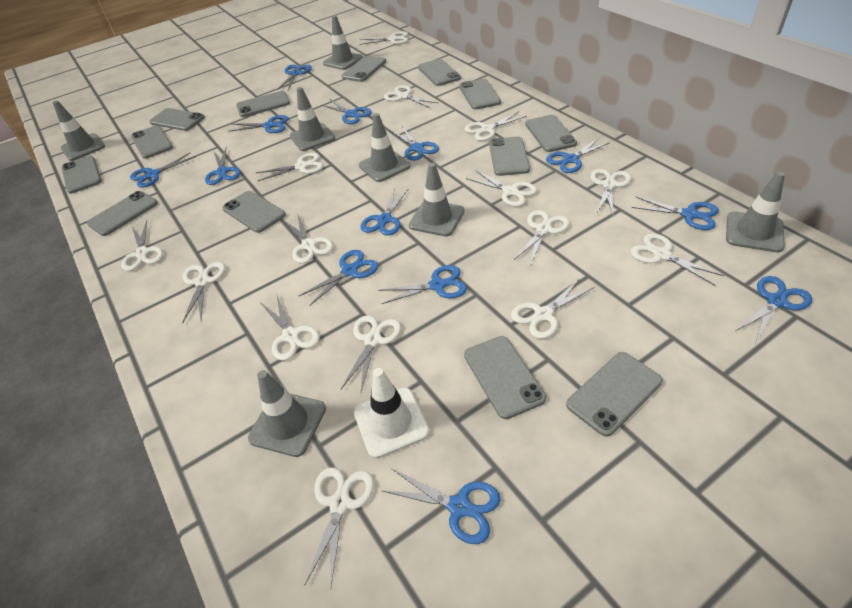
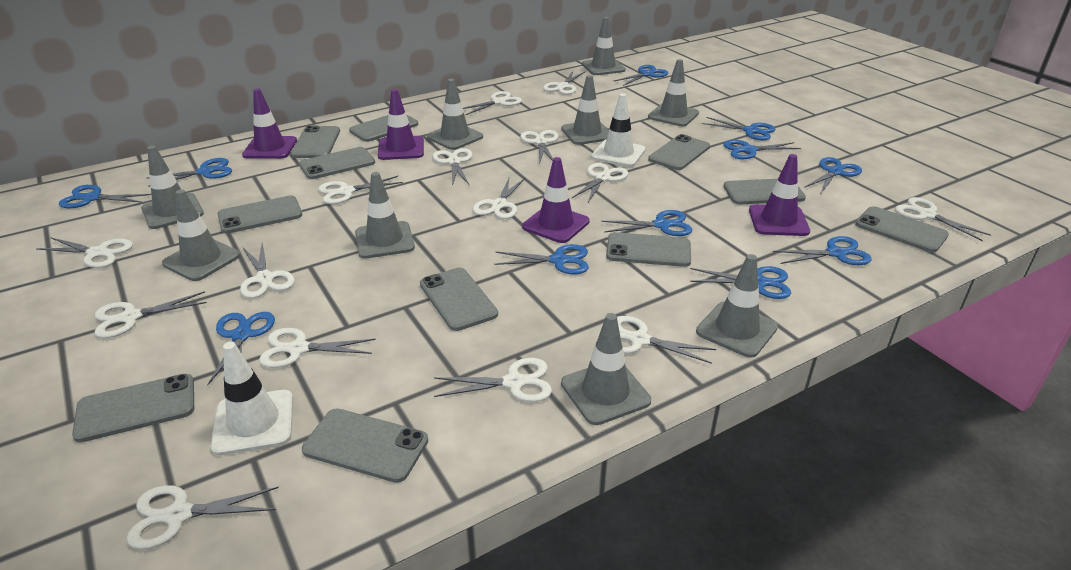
blue scissors: [130,153,196,188] [205,148,240,185] [228,115,289,133] [277,65,312,90] [299,250,379,306] [321,99,372,124] [361,187,409,236] [378,265,467,304] [383,469,501,544] [391,126,439,161] [546,138,610,173] [632,197,719,230] [736,276,812,342] = 13 -> [59,185,151,208] [147,158,232,187] [207,312,275,385] [494,244,589,274] [601,210,692,236] [614,65,668,86] [690,266,791,299] [702,117,776,141] [723,140,801,159] [773,236,872,265] [804,157,862,193] = 11
grey phone: [62,156,102,194] [87,191,158,236] [131,125,173,159] [149,108,205,131] [222,191,286,233] [236,91,290,117] [342,56,386,82] [418,59,461,86] [459,79,501,110] [464,336,546,419] [489,137,530,176] [525,115,577,152] [566,352,663,437] = 13 -> [72,374,194,443] [217,195,302,234] [291,126,340,158] [299,147,375,179] [302,409,428,483] [349,114,418,142] [420,268,498,331] [606,232,691,267] [648,134,710,170] [723,179,806,205] [855,206,949,253] = 11
grey traffic cone: [53,101,105,161] [248,370,326,457] [290,87,335,151] [323,15,363,70] [359,113,411,182] [409,163,465,236] [726,171,785,252] = 7 -> [141,145,204,229] [162,190,240,281] [355,172,415,259] [427,79,483,150] [561,75,609,145] [561,313,651,425] [582,17,626,75] [648,59,699,127] [696,254,778,358] = 9
purple traffic cone: none = 0 -> [242,88,297,159] [378,89,424,160] [522,157,589,243] [749,154,810,236] = 4
white traffic cone: [354,368,430,459] = 1 -> [211,342,293,456] [591,93,646,167] = 2

